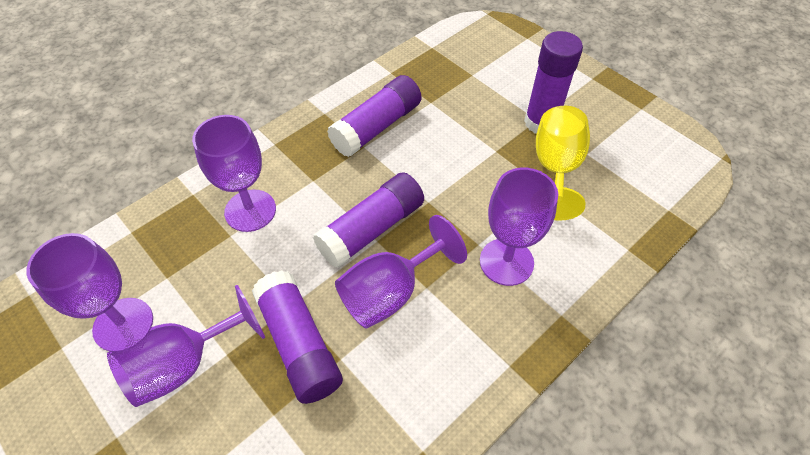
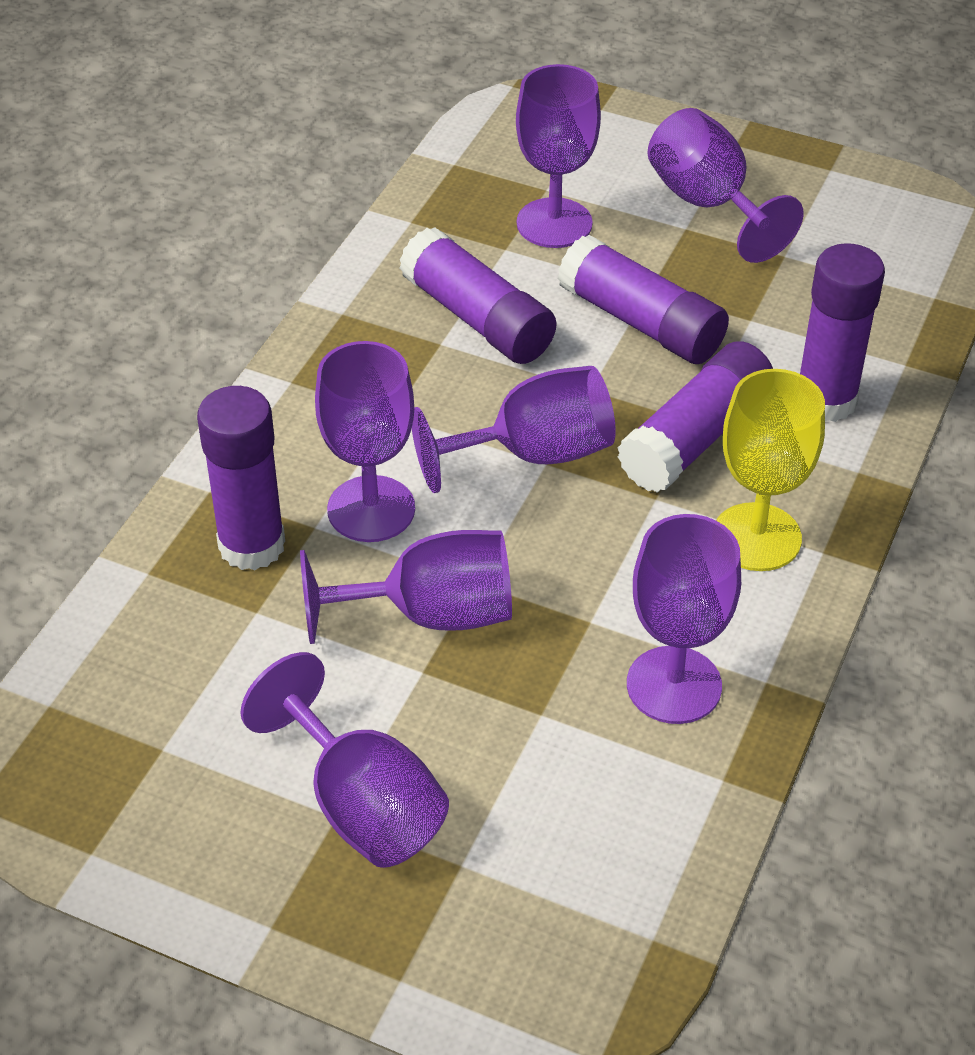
purple glue stick: [252,270,343,404] [313,172,424,268] [327,75,421,157] [524,31,583,134] = 4 -> [197,386,285,570] [399,227,556,364] [557,235,729,364] [618,341,773,493] [800,243,885,422] = 5
purple goblet: [26,233,153,351] [107,285,265,407] [192,115,276,232] [335,215,467,329] [480,168,558,286] = 5 -> [241,652,449,868] [300,530,512,644] [315,341,415,542] [412,366,616,493] [516,64,601,248] [627,514,741,724] [648,108,804,263] = 7

